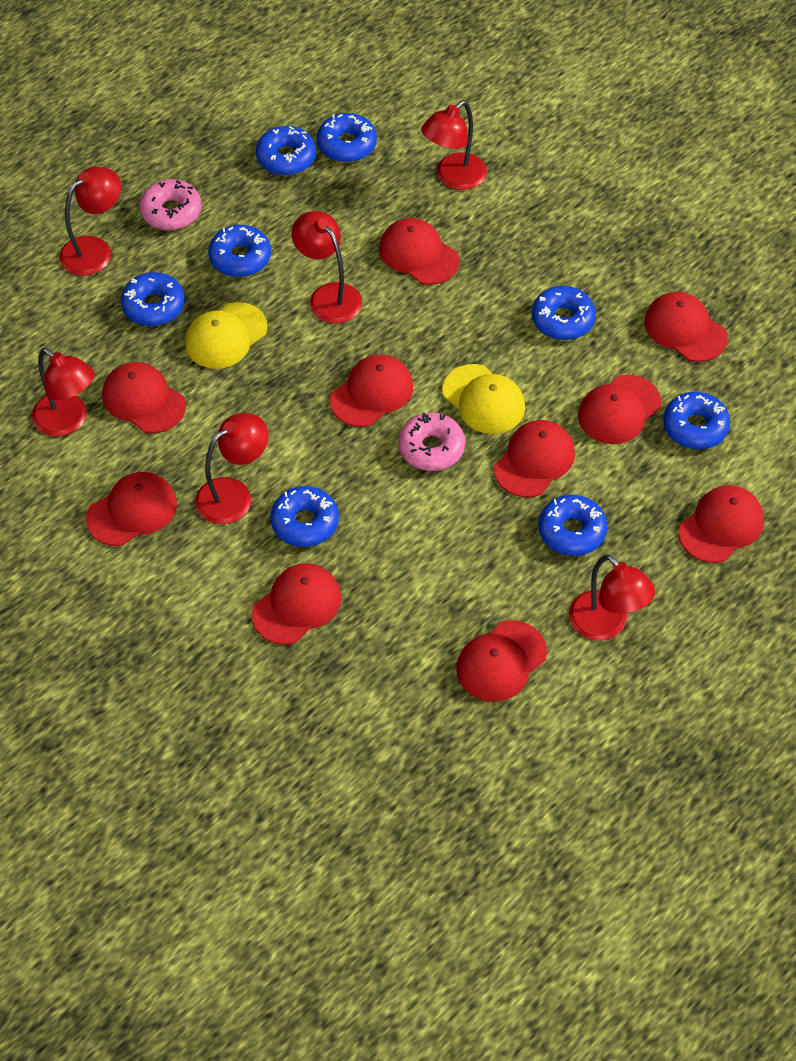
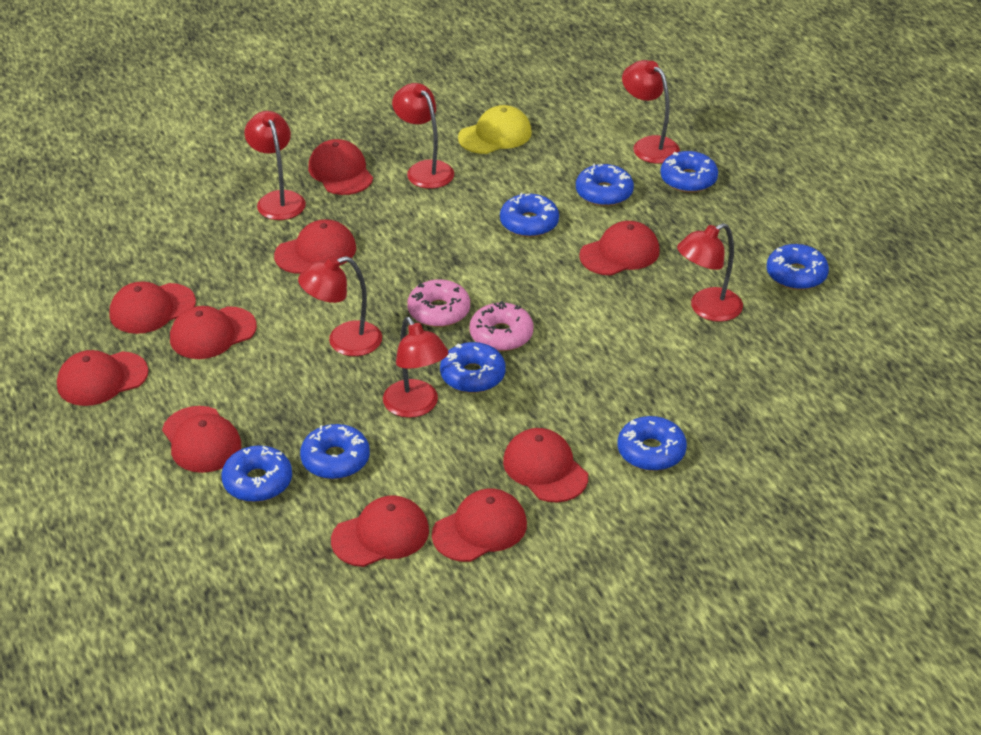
yellow cap: [185,302,267,369] [442,364,525,434] = 2 -> [458,105,532,154] = 1

